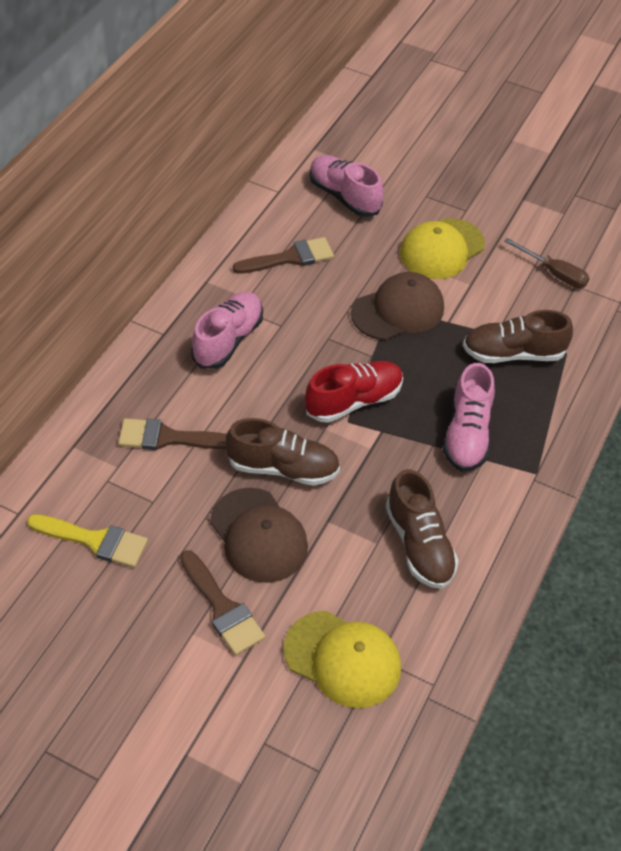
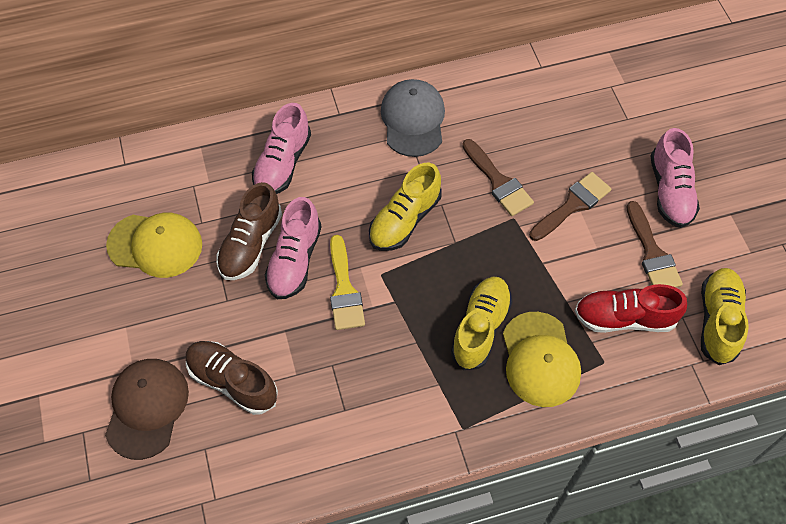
brown cap: [210,488,308,583] [351,272,444,340] = 2 -> [105,359,189,460] = 1
brown screwdriver: [504,238,590,288] = 1 -> none = 0
brown shoe: [226,418,340,486] [386,469,459,589] [463,310,573,363] = 3 -> [186,341,278,415] [216,182,282,280] = 2
grey cap: none = 0 -> [381,79,445,157] = 1
yellow shoe: none = 0 -> [369,163,442,251] [451,276,512,370] [701,268,749,365] = 3

